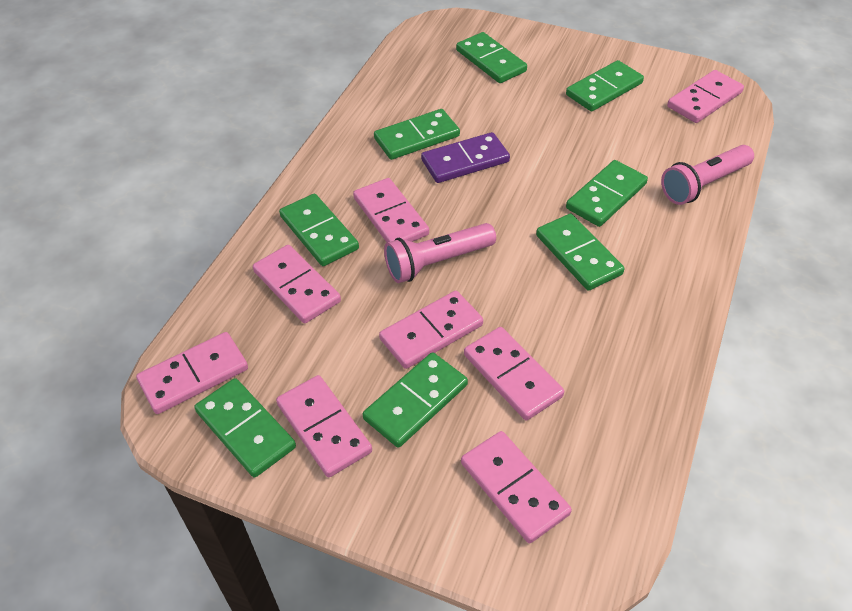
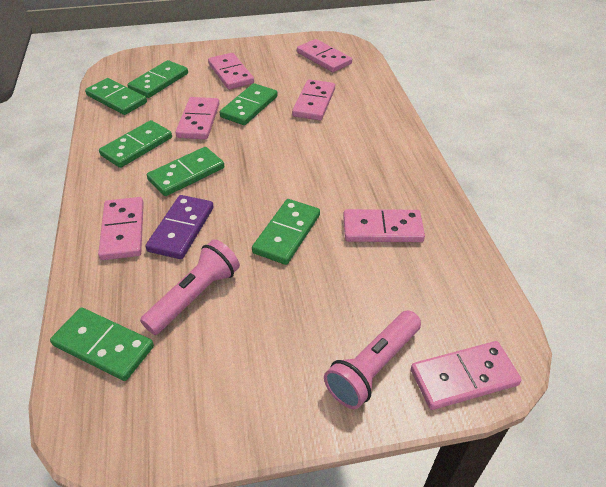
green domino: [194,378,296,478] [279,194,359,266] [363,352,468,448] [374,109,460,160] [456,32,527,83] [536,214,624,291] [566,60,644,112] [566,160,648,227] = 8 -> [50,307,154,381] [85,78,147,115] [99,120,172,168] [127,60,188,98] [147,147,224,196] [220,83,278,125] [252,199,320,265] = 7
pink domino: [136,332,248,414] [253,245,341,323] [276,375,372,477] [353,178,429,243] [379,291,483,369] [461,431,572,543] [464,327,564,420] [667,70,744,123] = 8 -> [98,197,144,260] [175,97,220,139] [208,53,254,89] [292,79,335,120] [297,39,352,72] [343,209,425,242] [411,341,522,410] = 7

